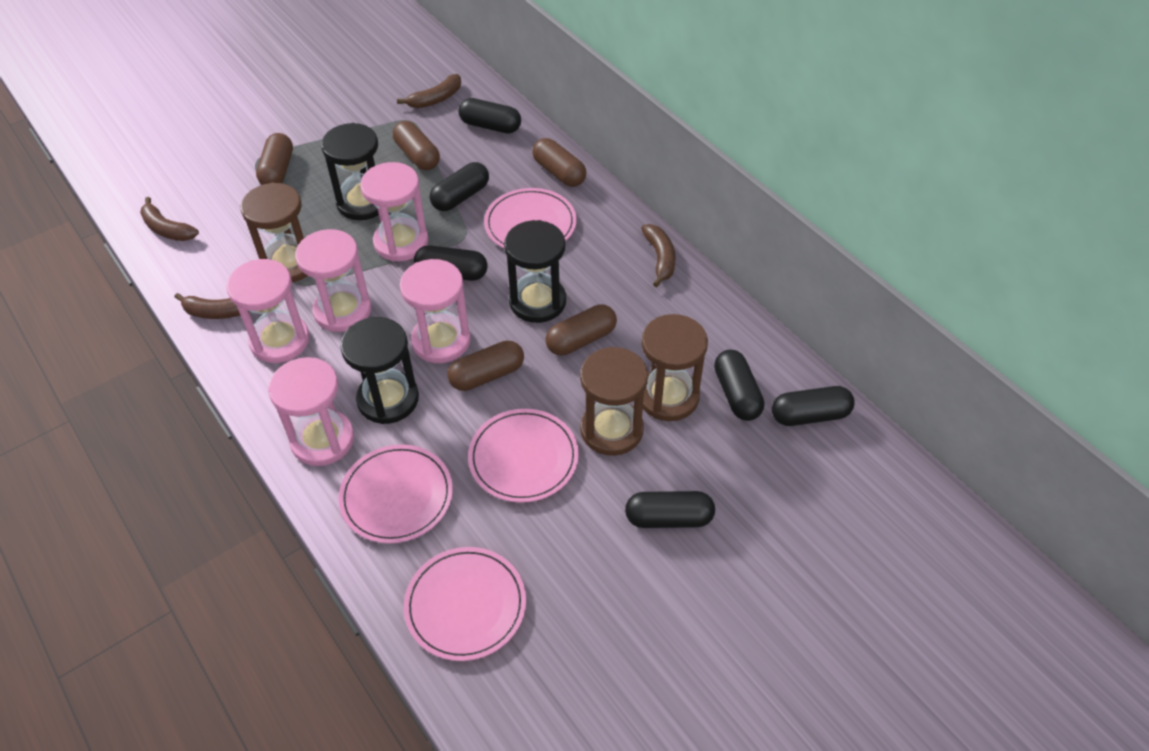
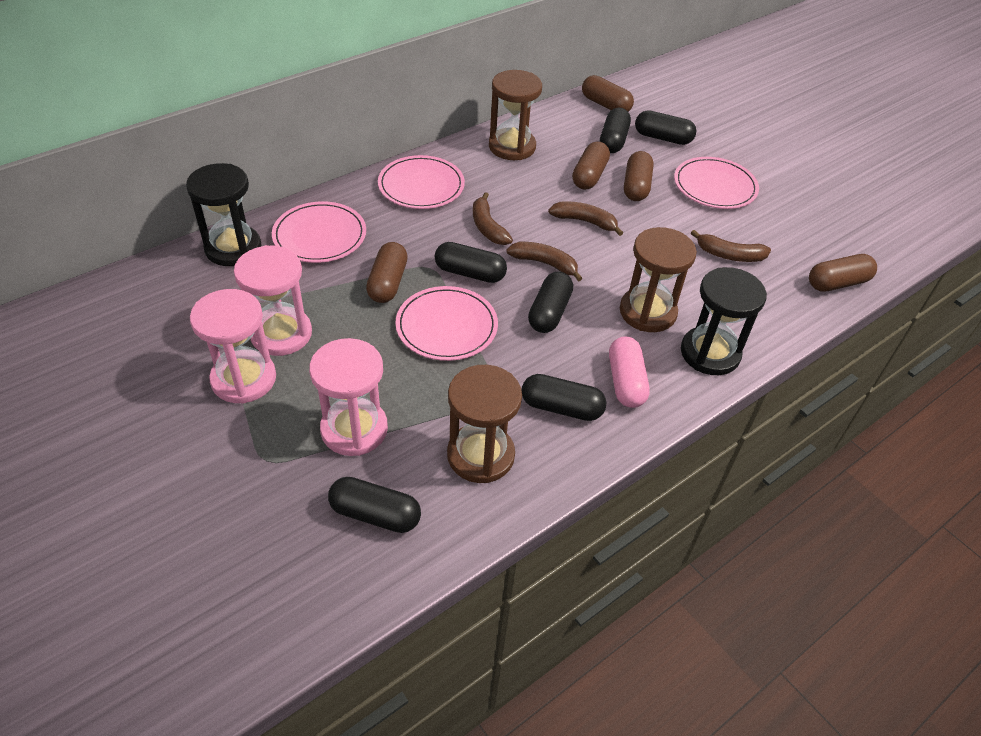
black hourglass: [321,123,379,220] [340,317,419,424] [504,220,566,323] = 3 -> [186,163,262,266] [681,267,767,375] = 2
pink capsule: none = 0 -> [609,336,650,408] = 1
pink hourglass: [227,259,309,363] [268,357,354,466] [295,229,371,332] [360,162,428,261] [400,259,471,363] = 5 -> [190,289,276,404] [234,245,312,356] [309,338,388,456] = 3

